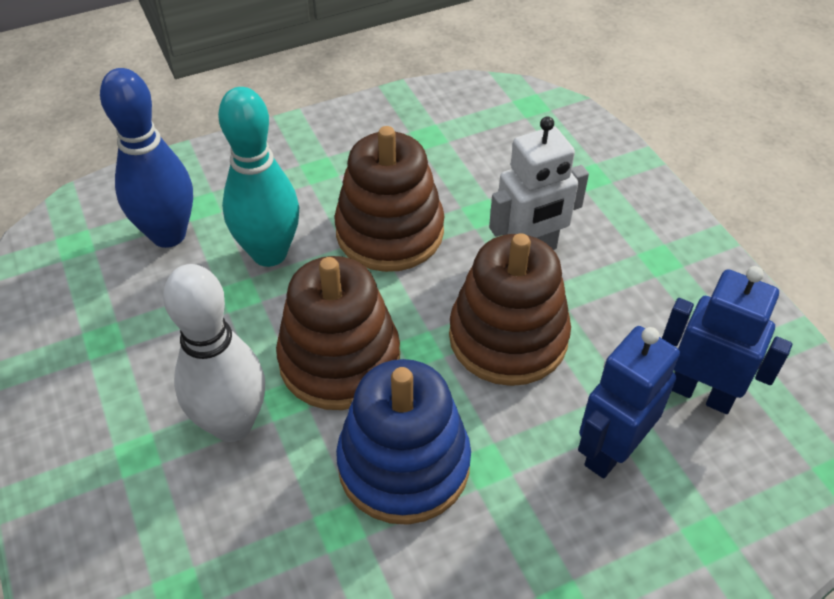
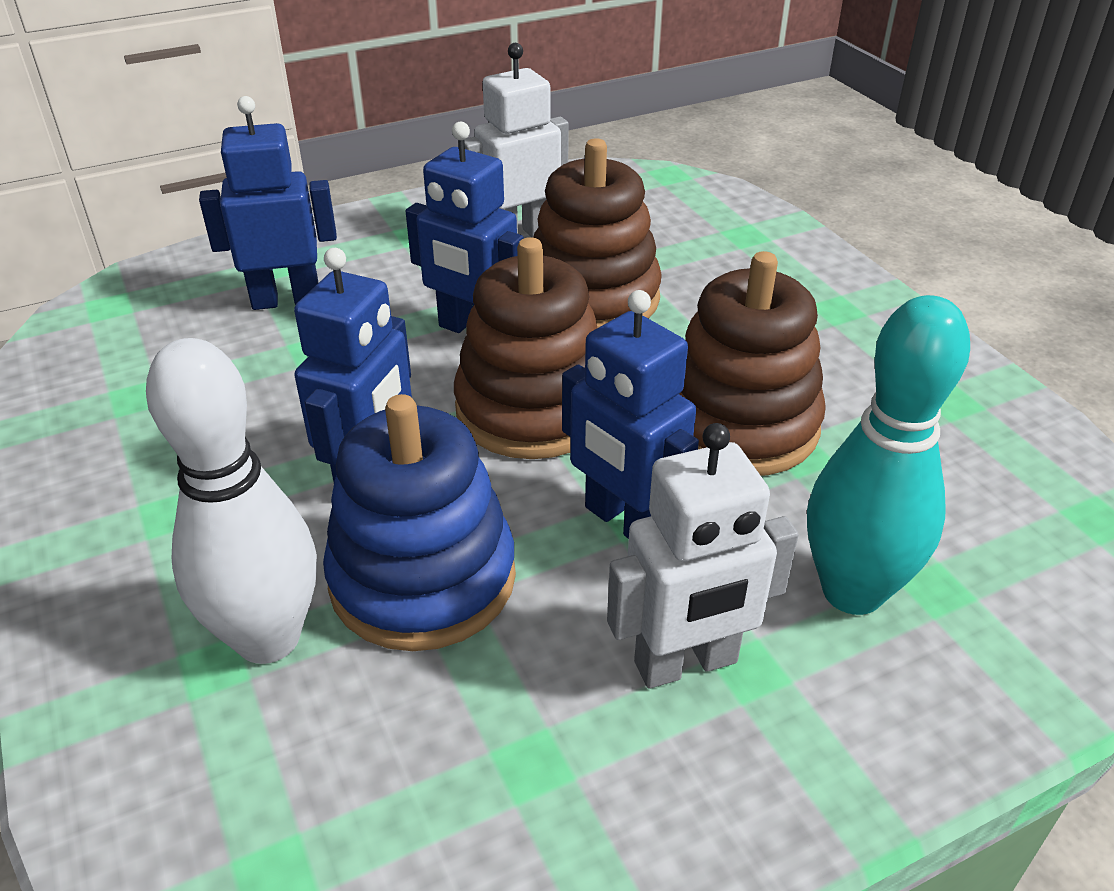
blue bowling pin: [100,68,193,248] = 1 -> none = 0
blue robot: [578,326,680,478] [662,266,792,414] = 2 -> [199,96,337,310] [294,248,412,482] [405,121,524,333] [562,290,699,539] = 4
white robot: [489,116,589,250] = 1 -> [464,43,569,238] [607,423,798,688] = 2

